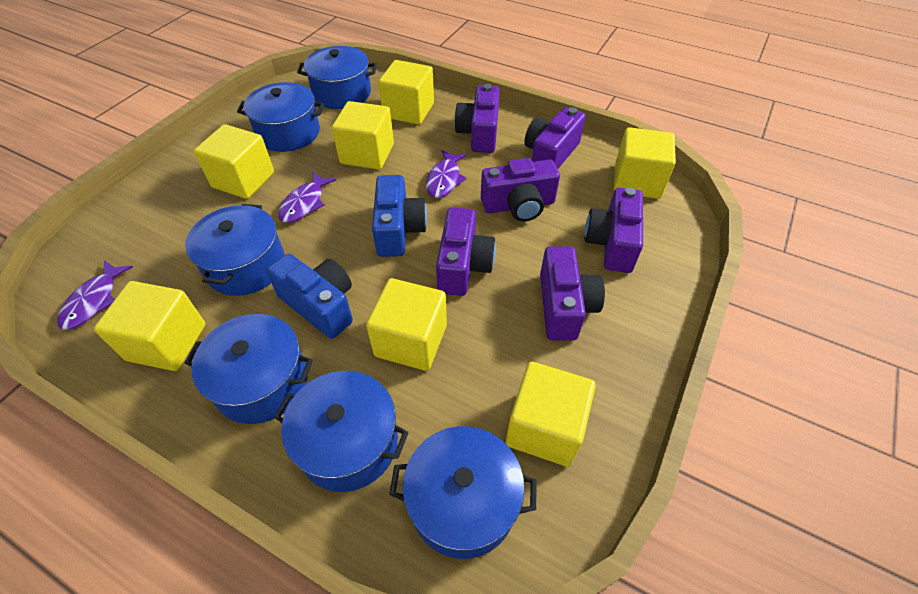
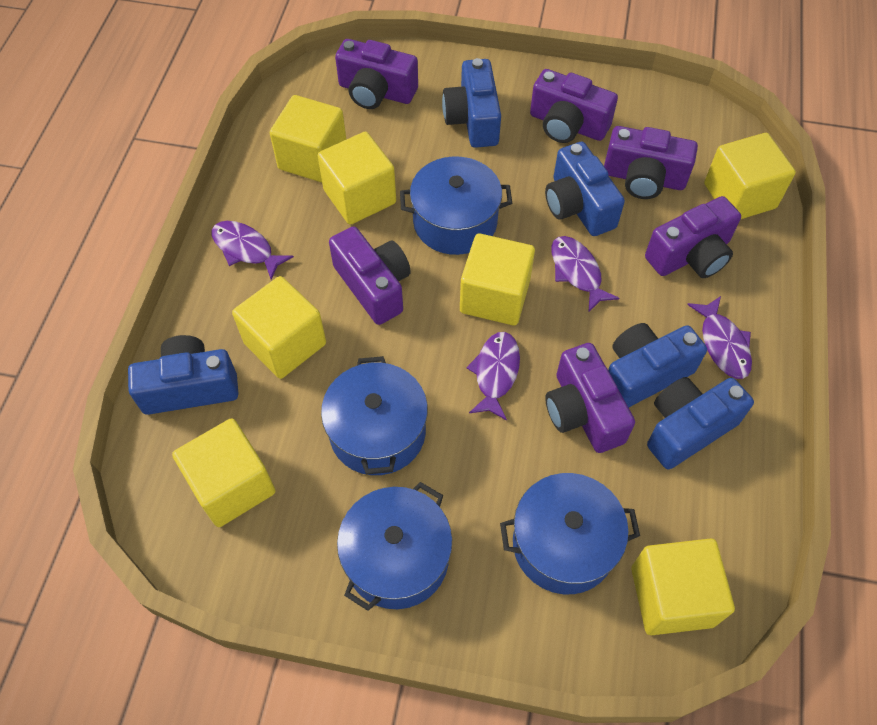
blue camera: [266,254,353,339] [372,175,427,257] = 2 -> [128,335,239,415] [442,58,501,148] [545,142,625,236] [608,323,707,408] [647,377,754,469] = 5
blue pot: [185,204,285,296] [185,314,313,424] [237,82,324,152] [274,371,409,492] [297,46,377,109] [389,426,537,559] = 6 -> [321,356,428,475] [337,482,452,611] [400,157,512,255] [500,473,640,594] = 4
purple fish: [57,260,133,330] [278,172,336,223] [426,150,467,198] = 3 -> [212,221,294,280] [466,332,520,420] [551,236,619,313] [687,296,752,379] = 4

